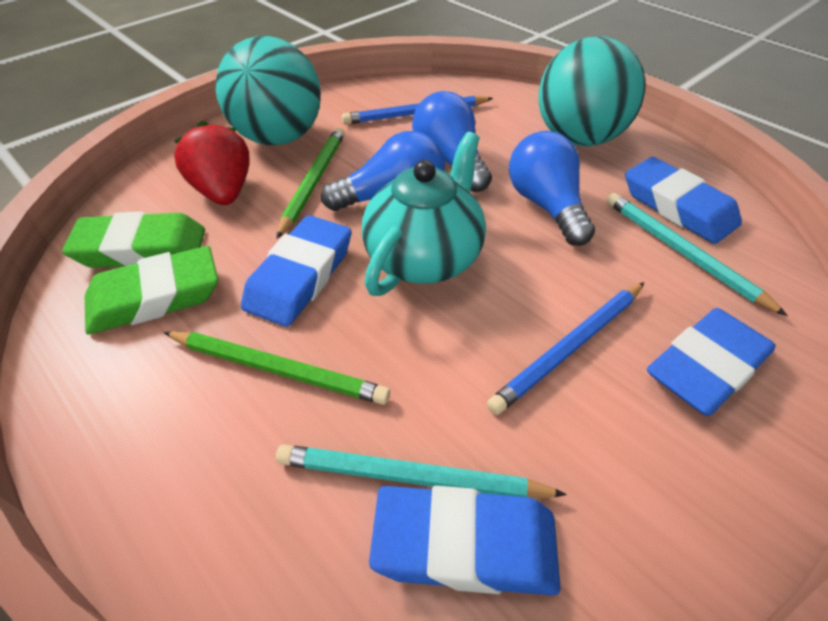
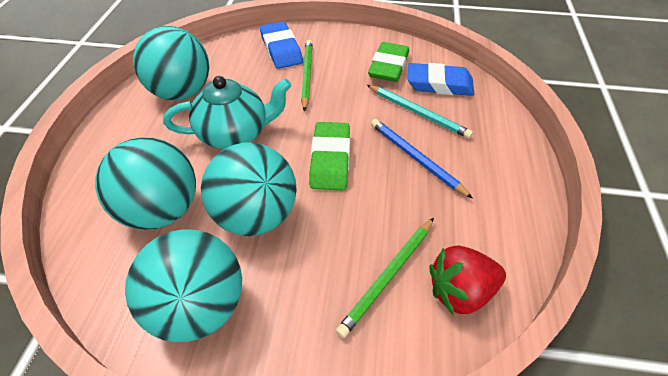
blue eraser: [241,215,351,327] [369,486,561,595] [625,157,742,244] [647,308,776,416] = 4 -> [260,22,303,69] [408,63,474,96] = 2
blue light bulb: [321,131,445,211] [412,91,492,192] [509,131,595,246] = 3 -> none = 0
blue pencil: [342,95,493,125] [487,282,645,415] = 2 -> [371,119,473,199] = 1
turquoise ball: [215,36,321,145] [538,36,645,146] = 2 -> [95,137,196,230] [125,229,242,342] [133,26,209,100] [201,142,297,236] = 4
turquoise pencil: [276,444,567,499] [607,193,788,316] = 2 -> [367,85,473,139] = 1

